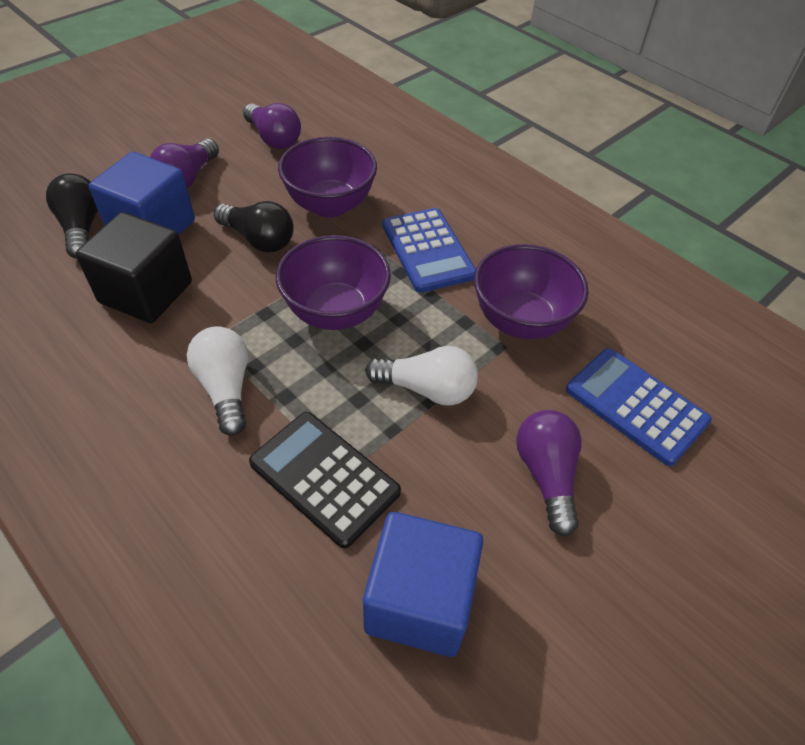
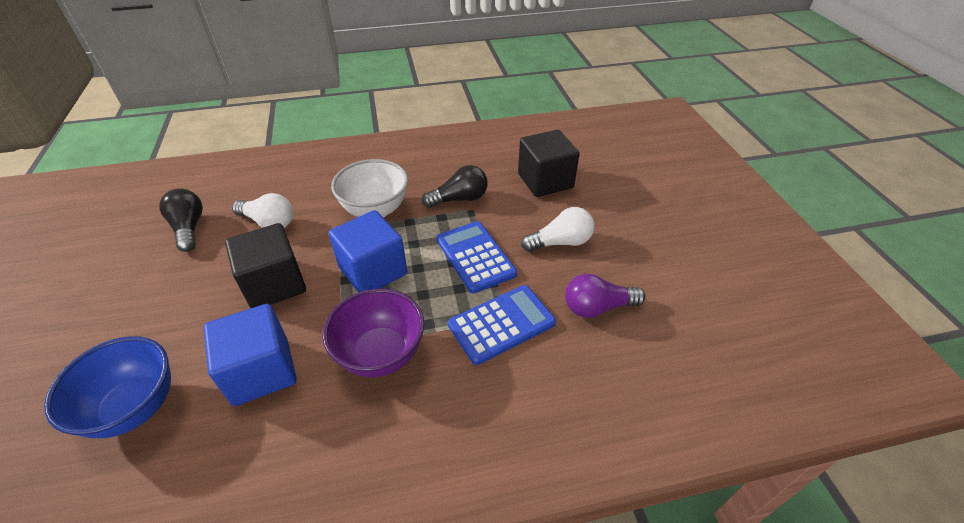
black calculator: [249,412,401,548] = 1 -> none = 0
black cube: [75,212,192,323] = 1 -> [225,223,306,308] [518,130,580,197] = 2
blue bowl: none = 0 -> [44,336,171,438] = 1
purple bowl: [276,235,391,330] [278,137,377,217] [474,244,589,339] = 3 -> [322,288,424,377] = 1
purple light bulb: [150,139,219,188] [243,103,301,149] [516,410,582,536] = 3 -> [565,274,646,318] = 1
white bowl: none = 0 -> [331,159,408,218] = 1

